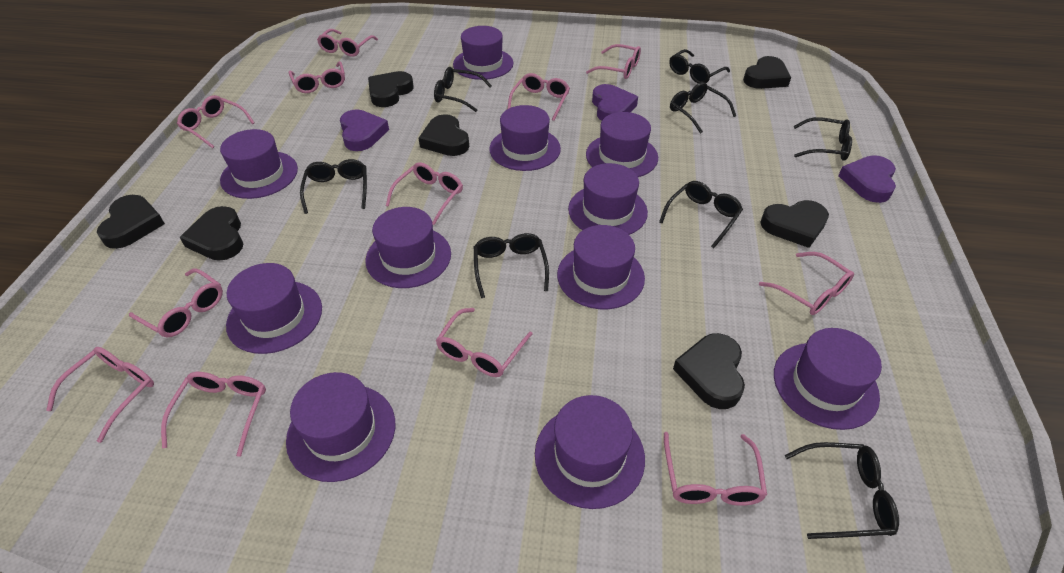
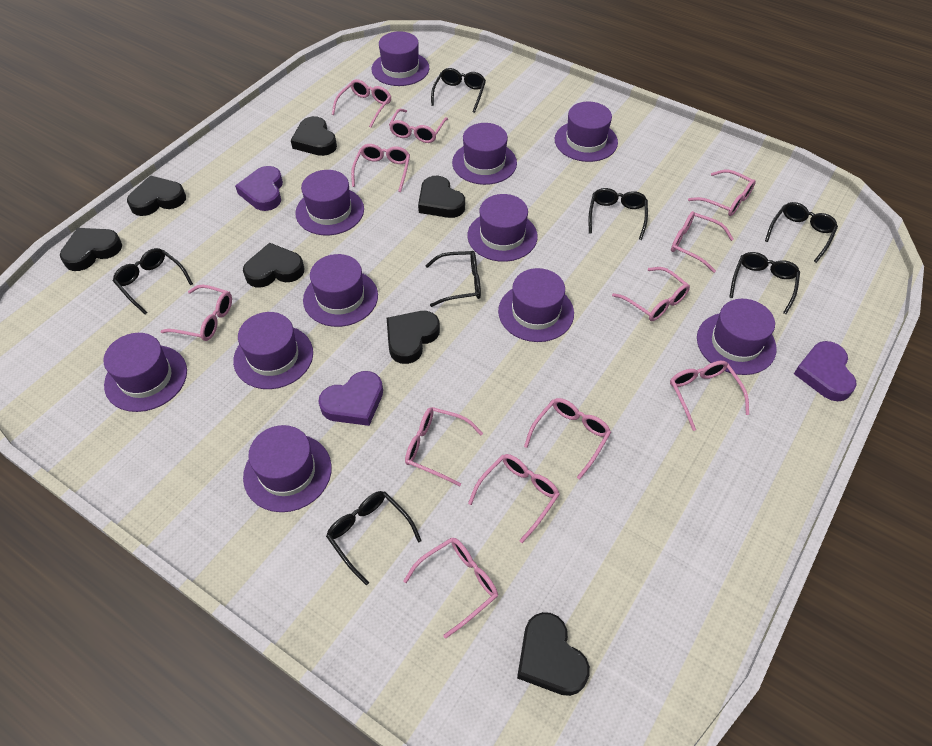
black glasses: [300,159,367,214] [434,67,492,112] [474,233,549,298] [659,181,743,248] [669,49,730,83] [670,82,736,134] [784,442,899,539] [794,117,852,161] = 8 -> [113,248,193,314] [326,491,422,585] [425,251,481,307] [431,68,486,113] [589,188,648,240] [729,252,800,314] [765,202,838,263] = 7

